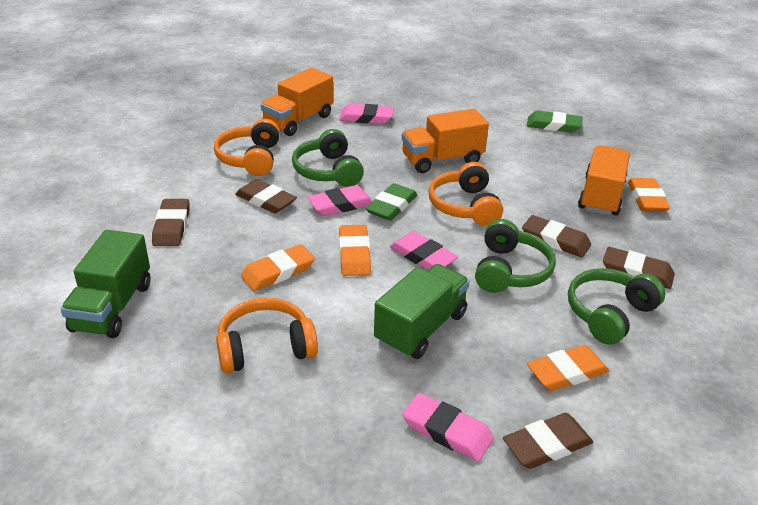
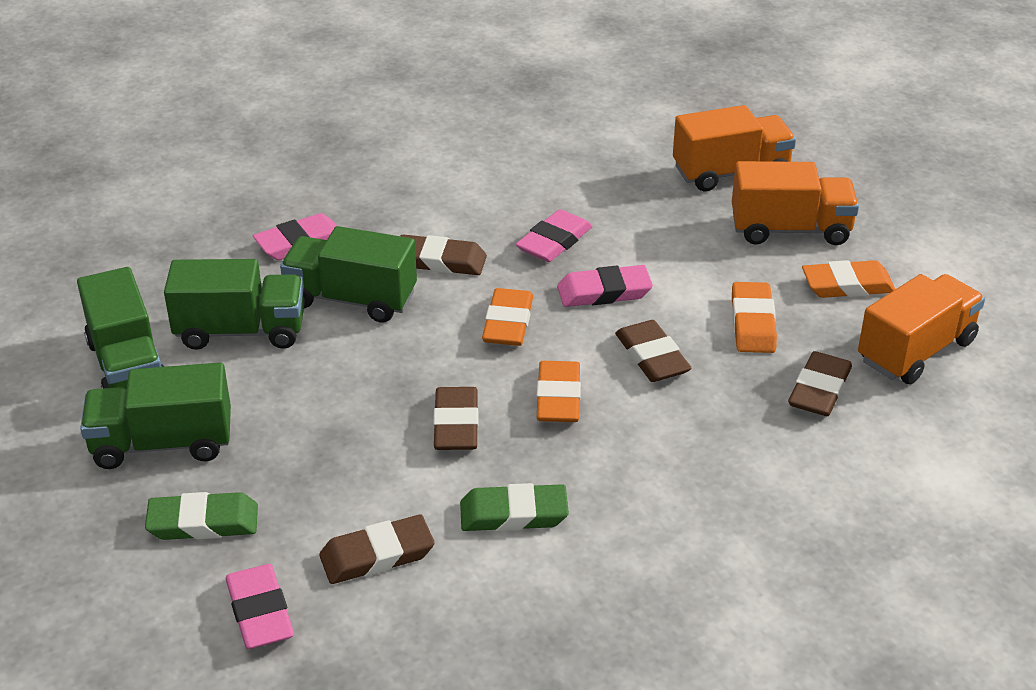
green headphones: [292,129,364,187] [475,219,556,293] [568,268,666,345] = 3 -> none = 0
green truck: [61,230,151,338] [374,264,470,359] = 2 -> [77,267,164,390] [80,362,231,469] [164,259,304,350] [280,226,417,323] = 4
orange headphones: [214,119,280,176] [216,297,318,373] [428,162,503,226] = 3 -> none = 0

